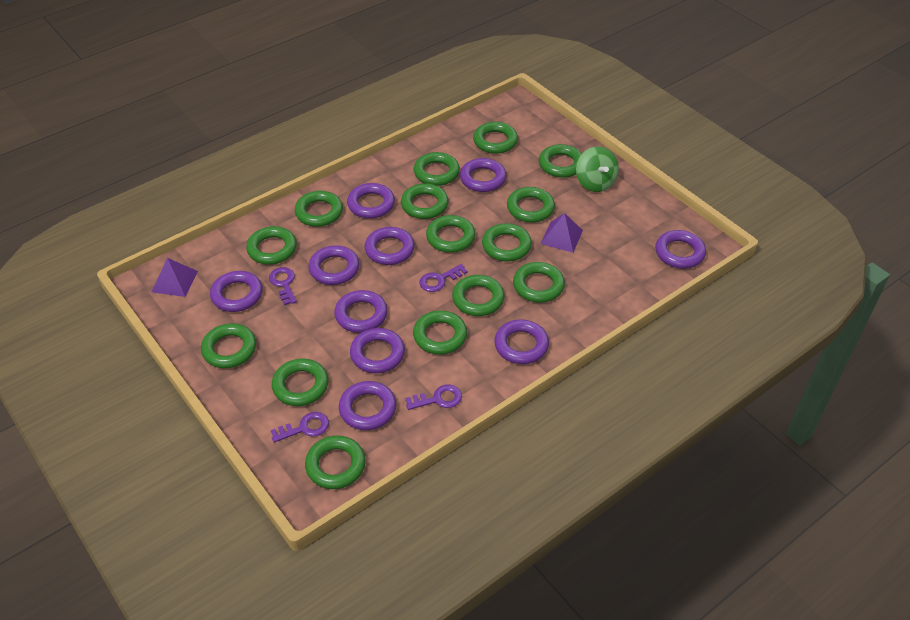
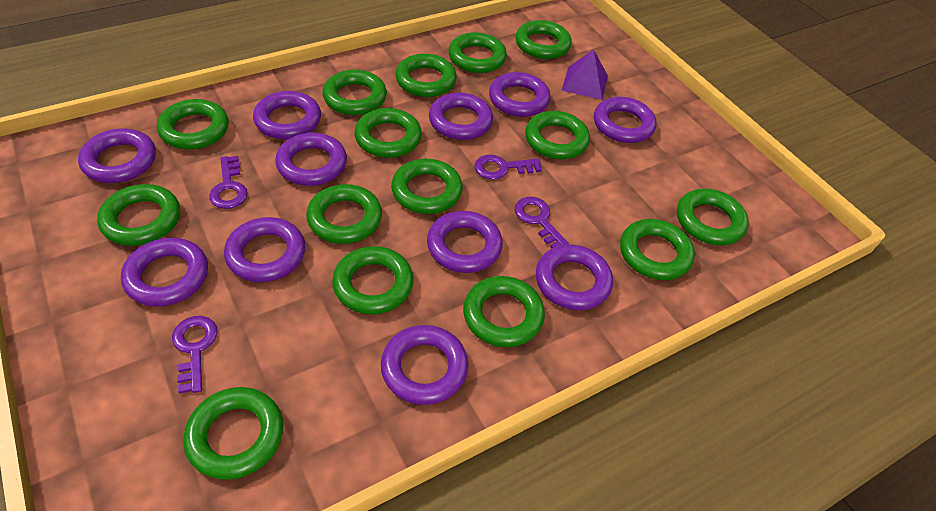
green spinning top: [576,146,619,192] = 1 -> none = 0
purple pyramid: [152,258,198,297] [540,213,583,253] = 2 -> [561,49,608,100] = 1
purple ring: [210,271,263,312] [309,245,360,285] [334,290,388,333] [339,381,396,430] [347,183,395,218] [350,328,405,373] [365,227,415,265] [460,158,506,192] [494,319,549,364] [655,230,706,268] = 10 -> [78,129,156,183] [121,238,208,307] [224,217,305,282] [253,91,321,140] [275,133,347,186] [381,325,468,405] [427,211,503,273] [429,93,493,140] [489,72,551,117] [536,244,613,311] [594,97,657,143] = 11

